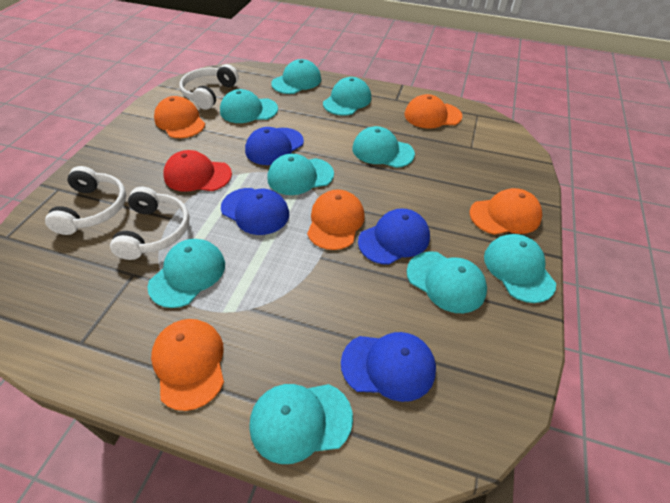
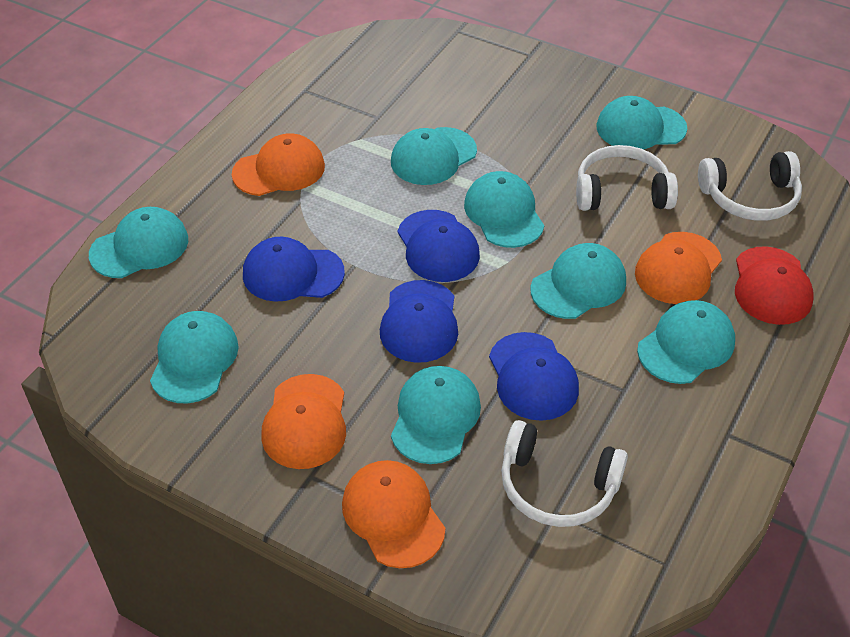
orange cap: [151,319,224,411] [154,96,205,138] [307,189,365,250] [404,94,462,129] [470,188,542,235] = 5 -> [232,133,325,196] [261,374,346,469] [342,460,445,568] [635,232,722,304] = 4
turquoise cap: [147,239,225,308] [220,89,278,123] [249,384,353,464] [267,154,334,195] [271,59,321,94] [323,77,371,116] [353,126,415,168] [407,251,487,313] [484,234,556,303] = 9 -> [89,207,188,278] [150,311,239,403] [391,127,477,185] [391,366,481,464] [464,171,544,248] [531,243,626,319] [596,96,687,149] [637,300,735,384] = 8

